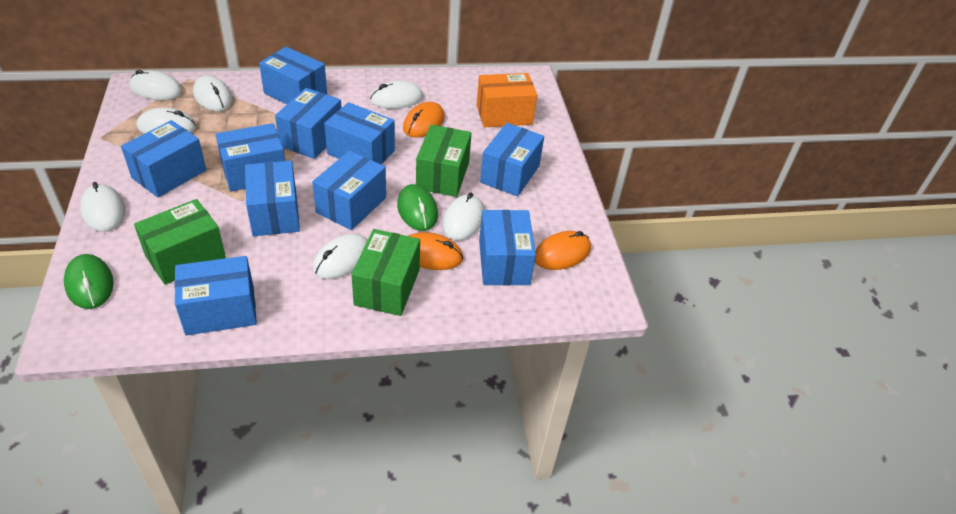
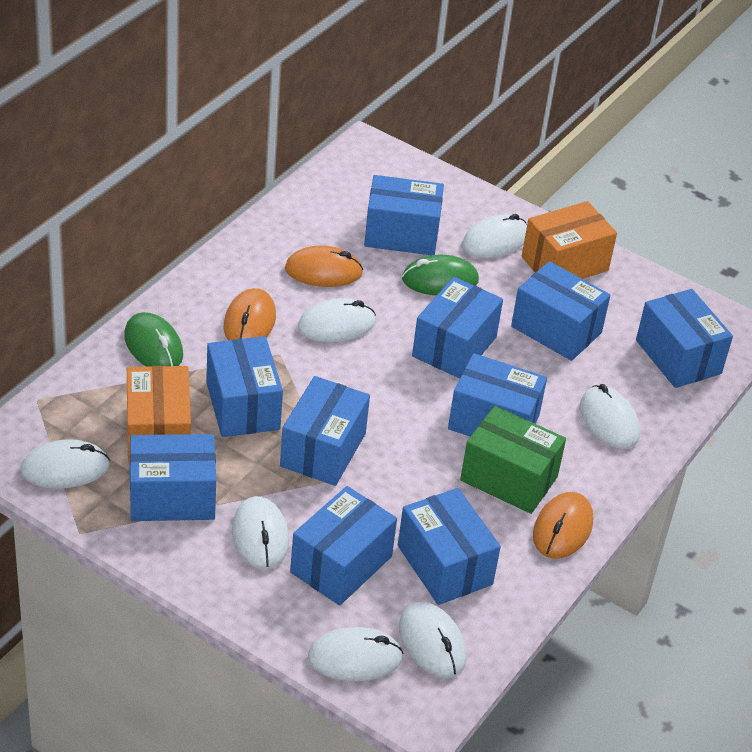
green box: [134,199,226,285] [351,229,420,316] [416,125,472,197] = 3 -> [460,406,566,514] = 1
orange box: [477,73,537,128] = 1 -> [127,366,191,464] [522,201,617,279] = 2

